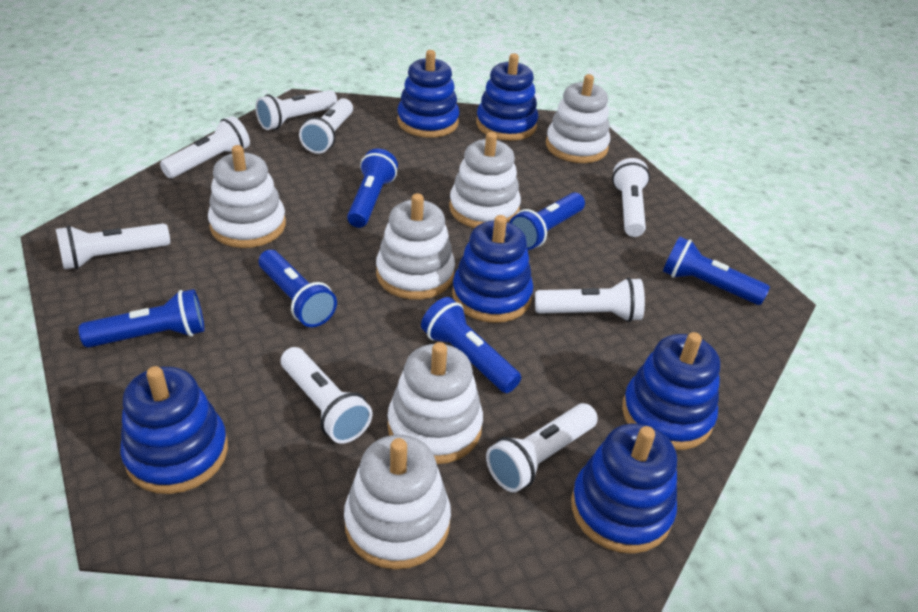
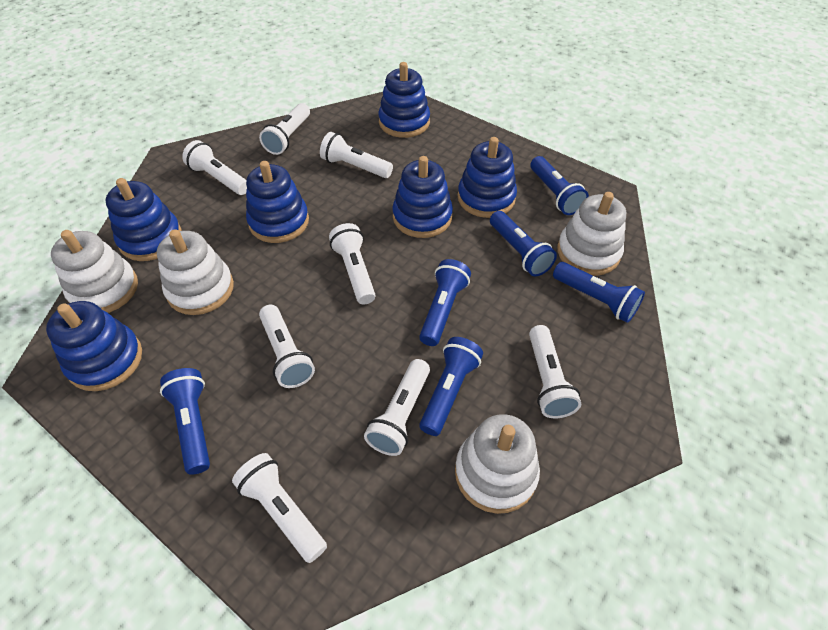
white stacking toy: [208,145,286,248] [344,435,451,570] [376,193,455,300] [388,342,483,464] [449,132,521,228] [546,74,610,163] = 6 -> [51,230,138,313] [157,230,234,315] [455,414,540,514] [557,192,626,276] = 4

